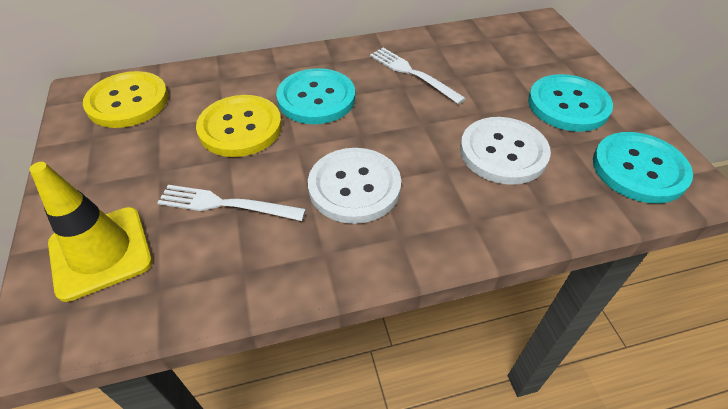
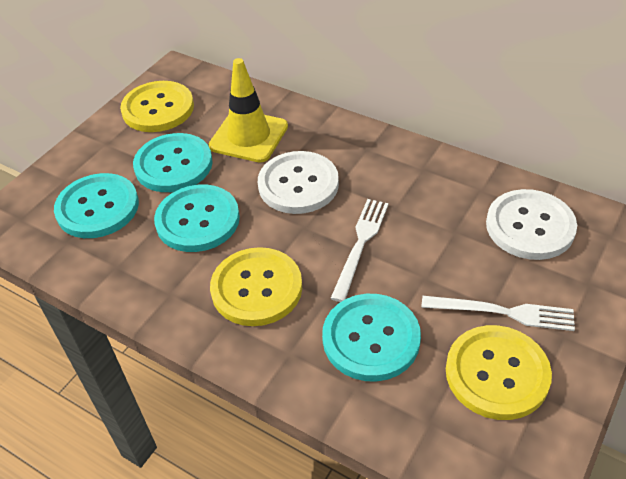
turquoise button: [276,68,355,124] [528,74,613,132] [593,132,693,203] = 3 -> [54,173,139,238] [133,133,213,192] [154,185,240,252] [322,294,421,381] = 4
yellow button: [83,71,168,128] [196,95,282,157] = 2 -> [120,81,194,132] [210,247,302,326] [446,325,552,420] = 3

